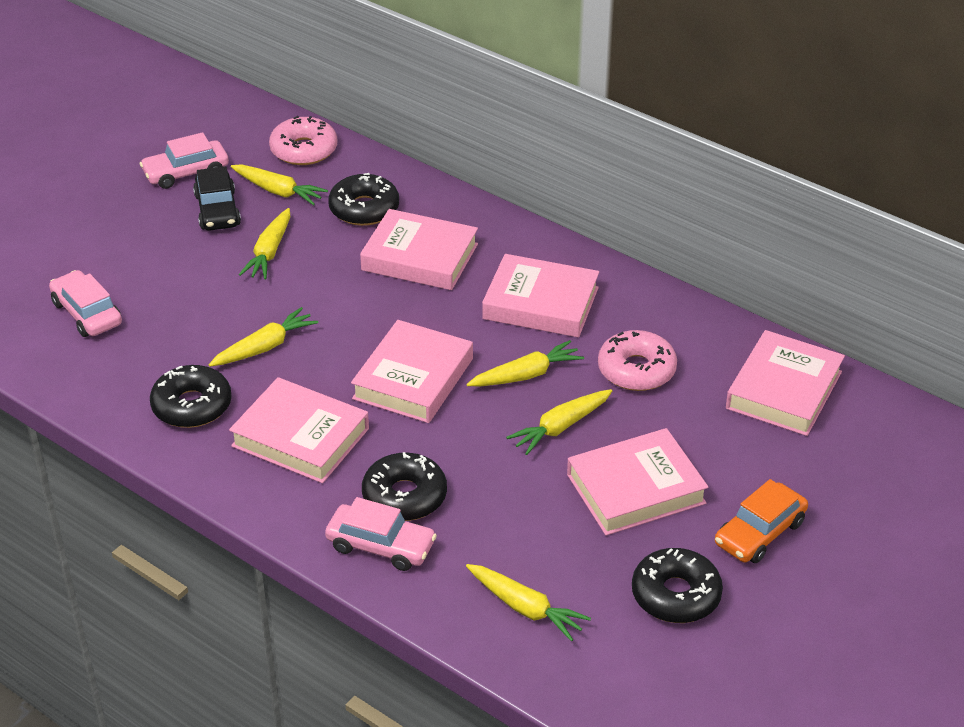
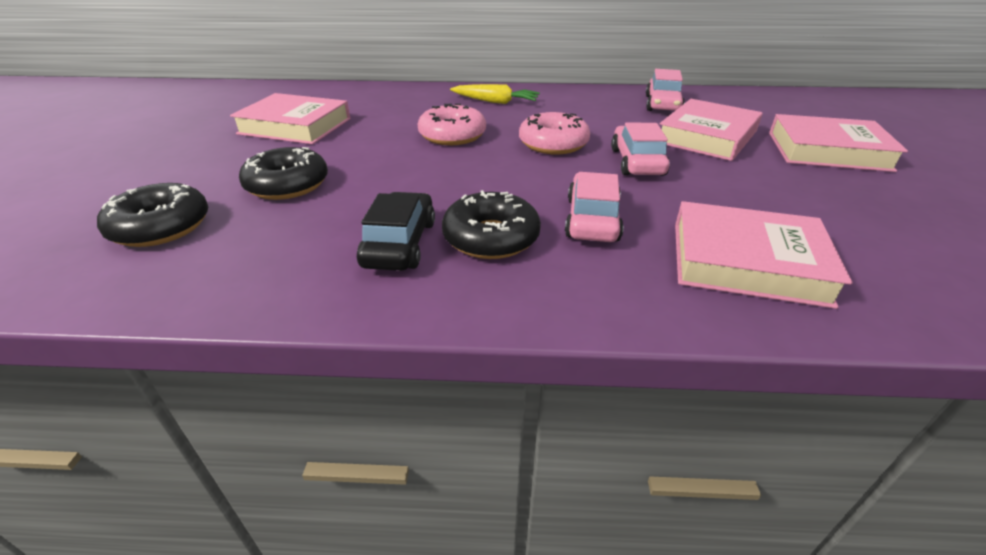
black donut: [150,365,232,428] [328,173,399,226] [362,452,447,521] [632,548,723,623] = 4 -> [97,183,208,247] [239,147,328,200] [442,190,541,259] = 3
orange car: [715,479,808,563] = 1 -> none = 0
pink book: [229,377,369,483] [351,320,473,423] [360,209,478,290] [482,254,599,337] [567,428,708,536] [726,330,845,436] = 6 -> [230,93,350,144] [660,99,763,161] [675,201,853,309] [769,114,908,172] = 4
yellow carrot: [209,307,318,367] [231,164,328,206] [239,208,290,279] [466,564,591,642] [467,340,584,386] [506,389,612,455] = 6 -> [450,84,540,104] = 1

